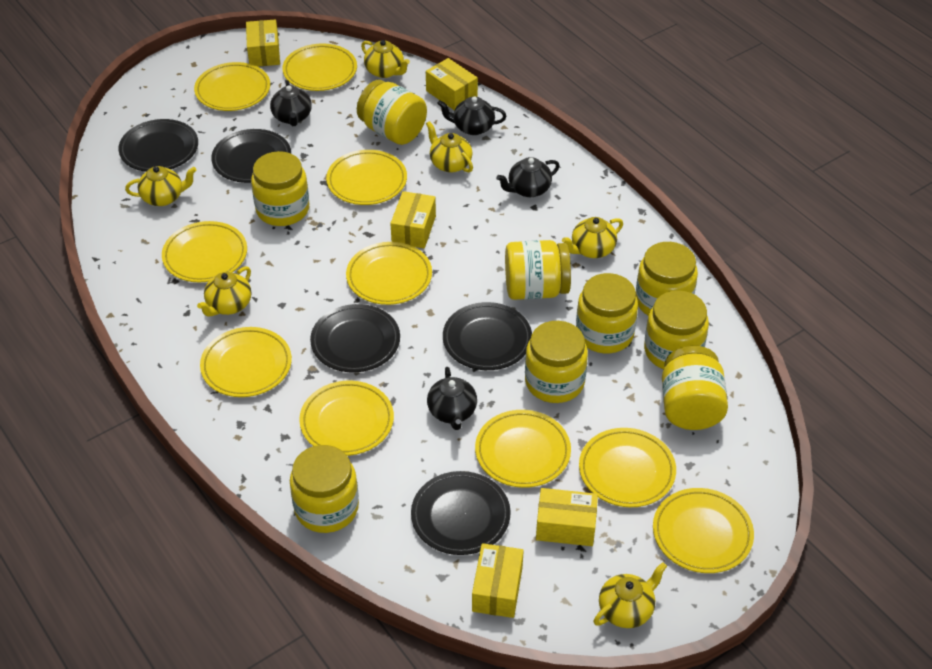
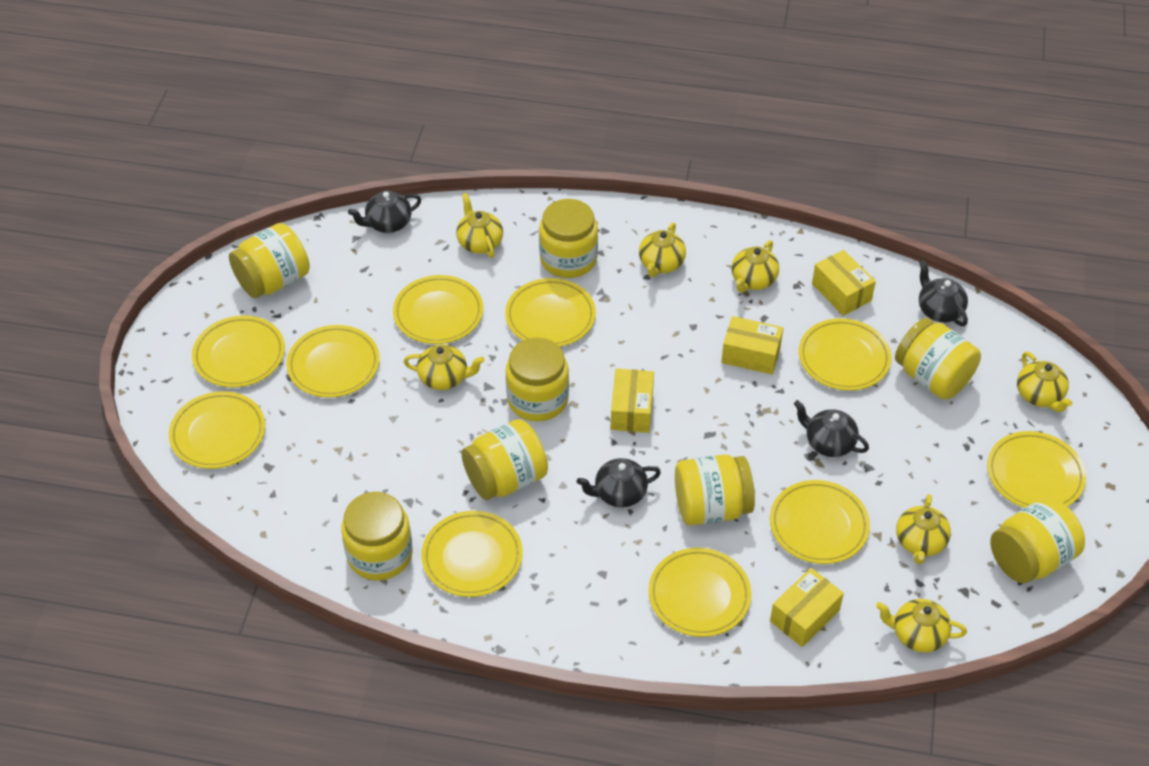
black plate: [118,119,198,172] [211,129,291,183] [310,304,400,372] [411,471,511,555] [443,302,532,370] = 5 -> none = 0
yellow box: [246,20,280,67] [390,191,436,248] [426,58,478,111] [472,543,524,618] [536,488,598,546] = 5 -> [611,368,654,433] [721,316,783,374] [770,568,844,647] [812,250,876,316] = 4
yellow jar: [251,151,309,226] [290,445,359,533] [357,80,427,145] [505,240,571,300] [525,321,588,403] [576,273,638,353] [636,242,698,316] [644,290,709,369] [662,346,728,430] = 9 -> [229,223,310,298] [341,492,413,581] [461,419,548,500] [506,337,569,422] [539,199,598,278] [675,454,755,526] [895,318,981,400] [990,498,1085,583] = 8
yellow teapot: [125,166,197,206] [197,266,251,317] [361,40,410,78] [426,121,473,173] [562,217,623,258] [594,562,667,628] = 6 -> [404,344,485,390] [456,193,503,258] [639,223,686,277] [731,240,779,292] [876,599,967,653] [896,494,951,564] [1017,352,1073,412] = 7

